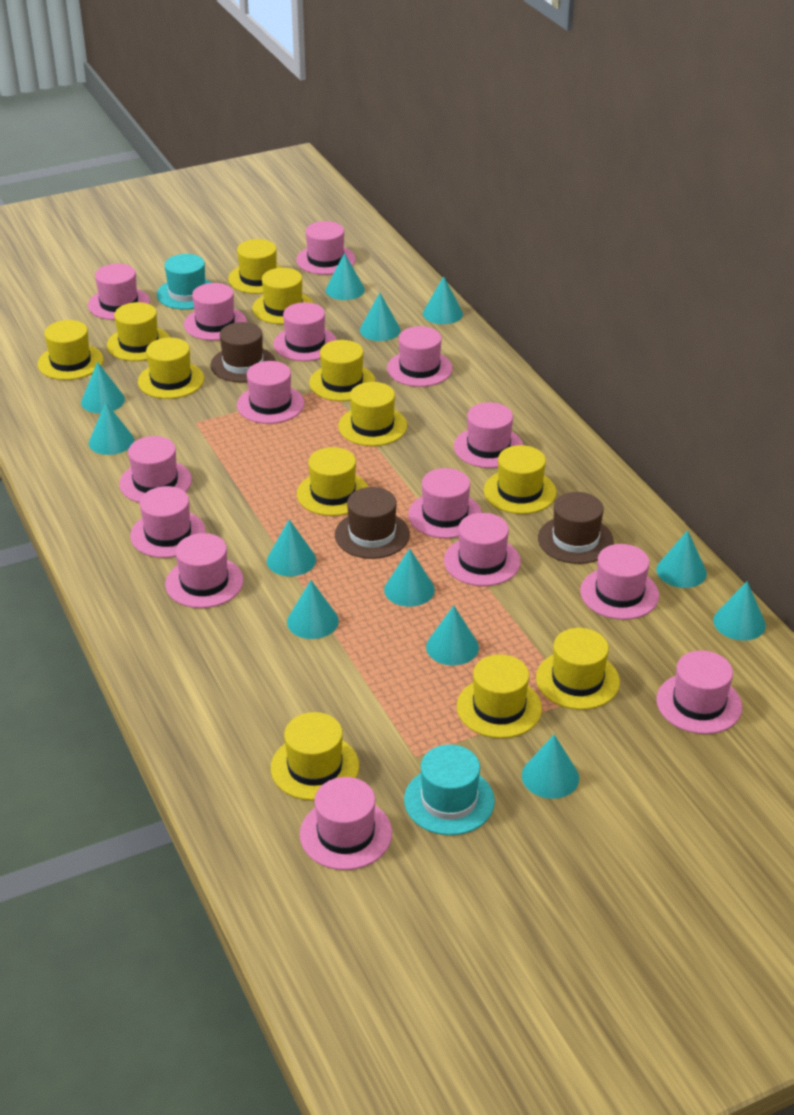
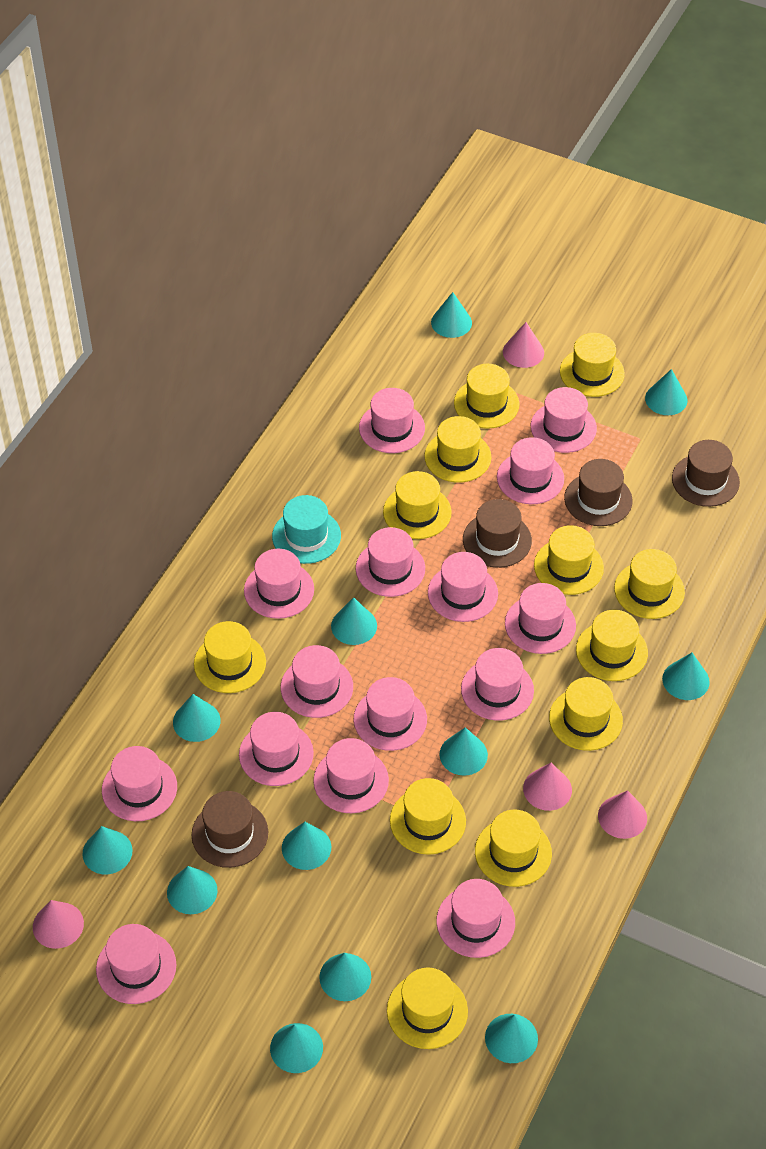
brown hat: [210,322,276,382] [335,487,410,559] [538,492,614,564] = 3 -> [192,791,268,868] [463,499,532,568] [564,459,633,526] [672,440,740,507] = 4
pink cone: none = 0 -> [33,900,84,949] [503,322,544,368] [523,763,572,811] [598,790,647,839] = 4
turquoise hat: [157,254,212,310] [404,745,495,835] = 2 -> [272,495,341,564] = 1

